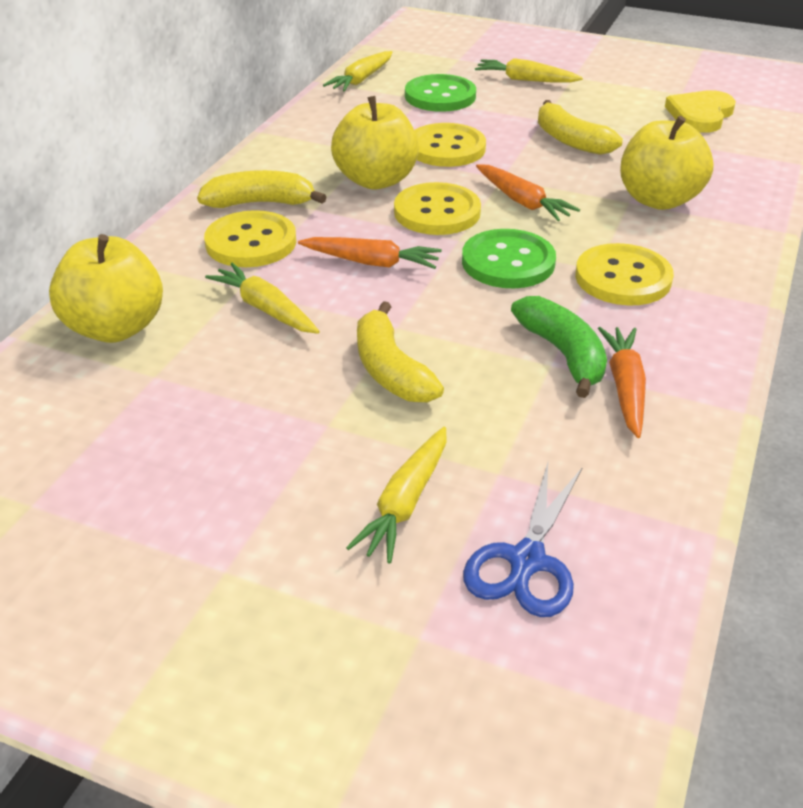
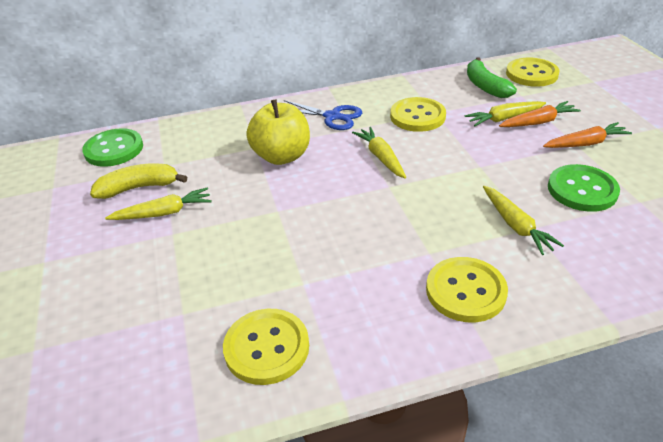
orange carrot: [298,237,442,269] [476,164,580,221] [598,327,646,438] = 3 -> [499,101,581,127] [543,122,632,148] = 2
yellow apple: [49,234,163,343] [331,96,419,190] [620,116,714,210] = 3 -> [246,99,310,165] = 1
yellow banana: [197,170,326,208] [357,301,444,402] [538,100,623,155] = 3 -> [90,163,187,199] = 1
yellow heart: [665,90,736,133] = 1 -> none = 0

